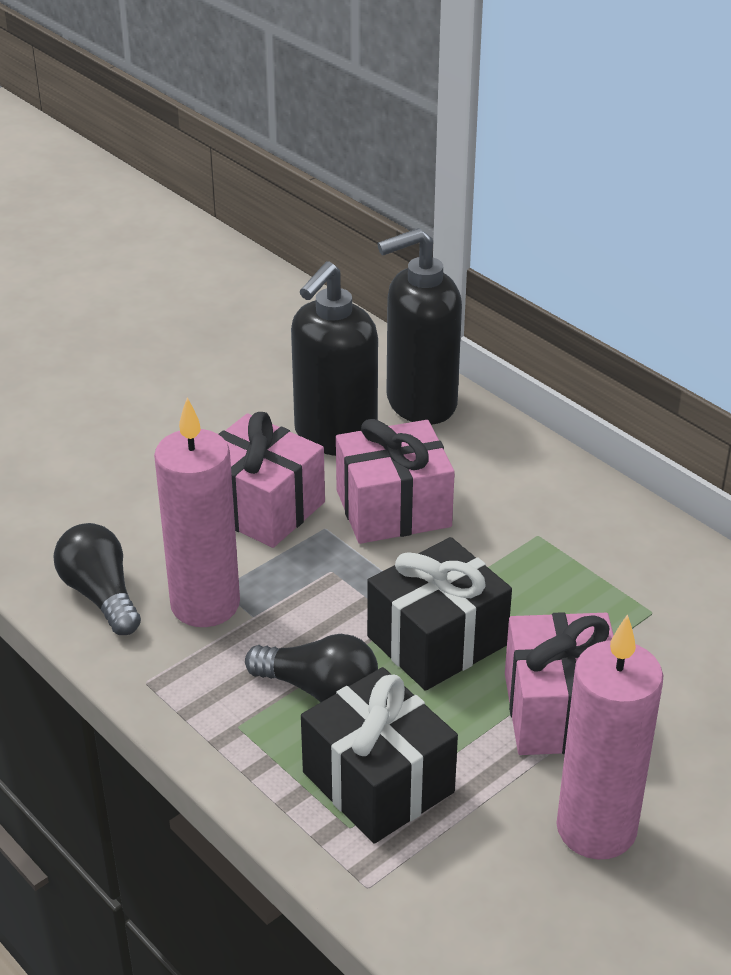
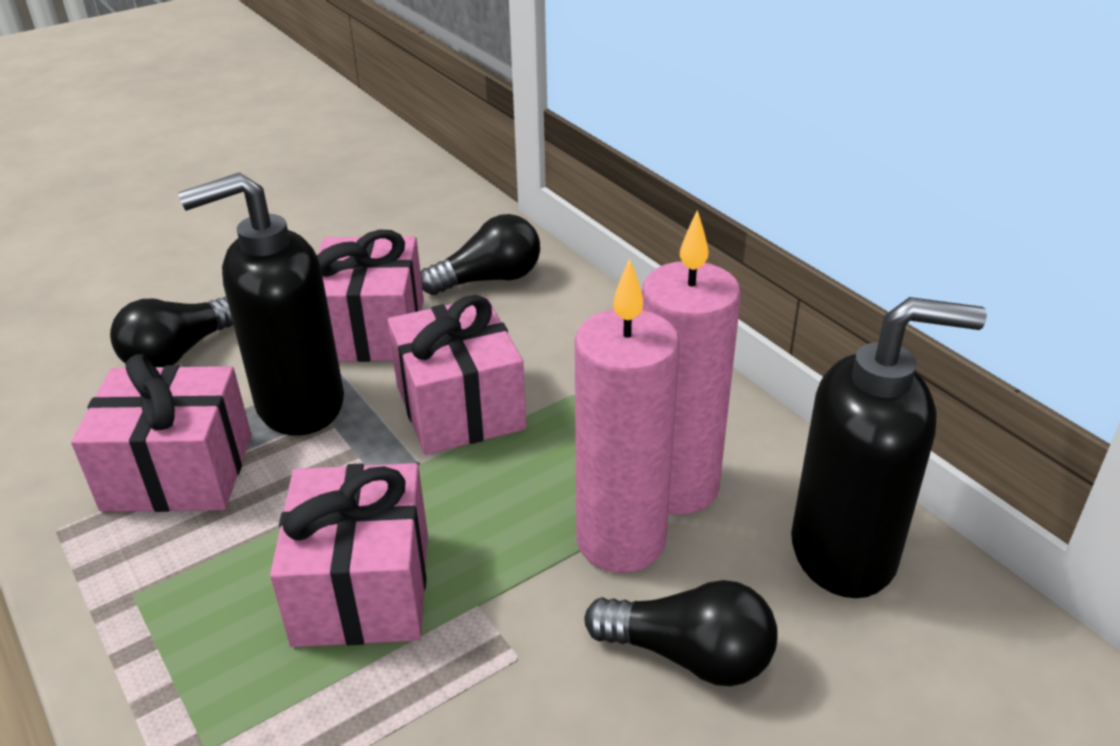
black gift: [301,667,458,844] [367,537,512,691] = 2 -> none = 0
black light bulb: [54,523,141,635] [245,634,378,702] = 2 -> [110,296,233,367] [421,214,540,295] [584,580,777,686] = 3
pink gift: [219,412,325,548] [336,419,455,544] [505,612,614,755] = 3 -> [71,354,251,512] [270,463,428,647] [317,230,424,362] [388,295,526,455] = 4

